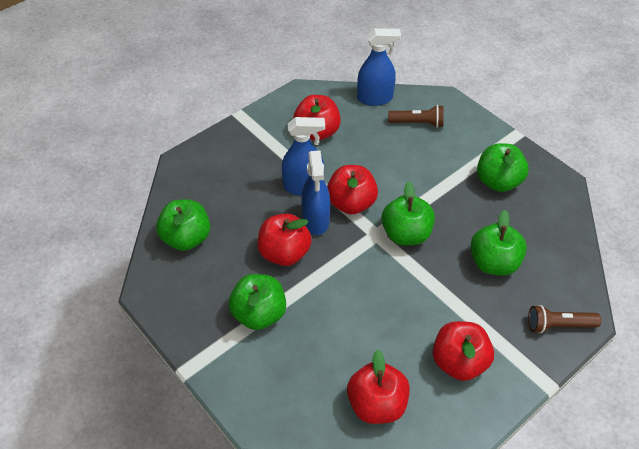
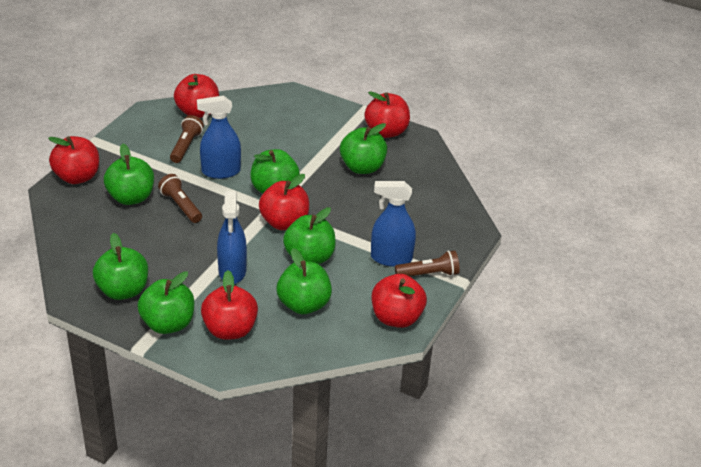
brown flashlight: [388,105,444,128] [528,305,601,333] = 2 -> [158,174,202,223] [170,115,204,163] [395,250,460,276] = 3
green apple: [156,199,210,251] [228,274,286,330] [382,181,435,245] [471,210,527,276] [477,143,529,192] = 5 -> [93,233,148,300] [104,144,154,205] [137,271,194,334] [250,149,300,194] [277,248,332,314] [283,207,336,264] [340,123,387,174] = 7
red apple: [257,214,312,266] [293,95,341,141] [327,165,378,214] [347,350,410,424] [433,321,494,381] = 5 -> [48,136,99,184] [174,74,219,118] [201,270,258,340] [259,174,309,230] [364,91,410,138] [372,274,427,328] = 6

